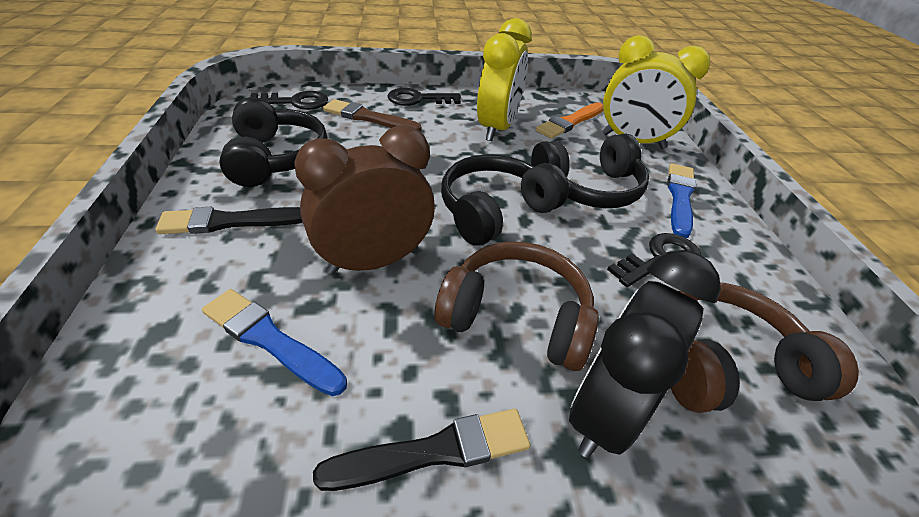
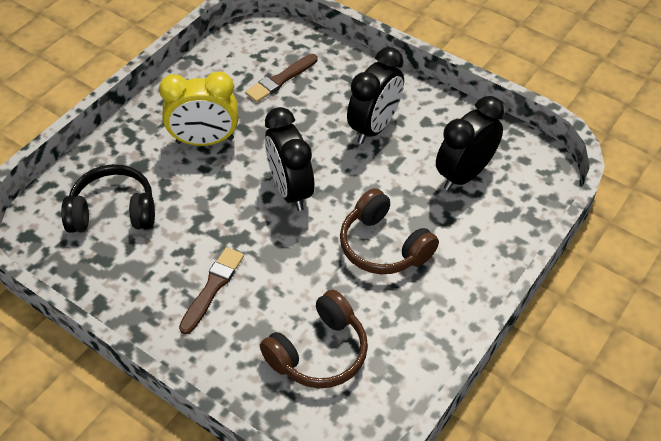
black brush: [155,207,303,234] [313,409,531,491] = 2 -> none = 0
black clock: [569,250,721,458] = 1 -> [265,107,314,211] [347,47,404,144] [436,96,504,191] = 3
black headphones: [219,97,327,187] [441,154,569,246] [531,134,649,208] = 3 -> [61,164,155,233] = 1
black key: [250,91,328,110] [387,88,461,106] [607,233,701,287] = 3 -> none = 0
blue brush: [202,289,347,396] [667,164,696,238] = 2 -> none = 0
brown brush: [323,99,421,131] = 1 -> [179,247,244,335] [245,54,318,103] = 2
brown clock: [294,125,435,275] = 1 -> none = 0
orange brush: [536,102,603,139] = 1 -> none = 0
yellow clock: [477,18,532,141] [602,35,710,149] = 2 -> [159,71,238,146] = 1

